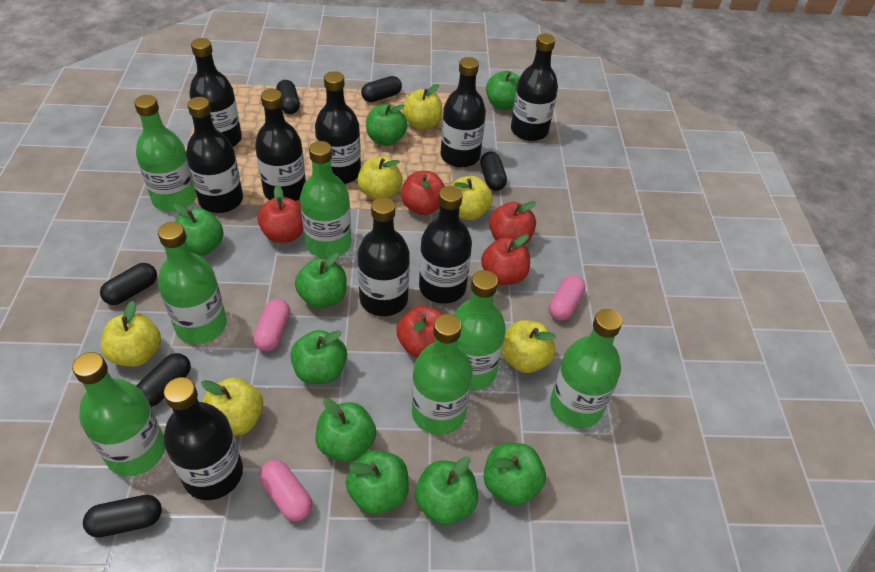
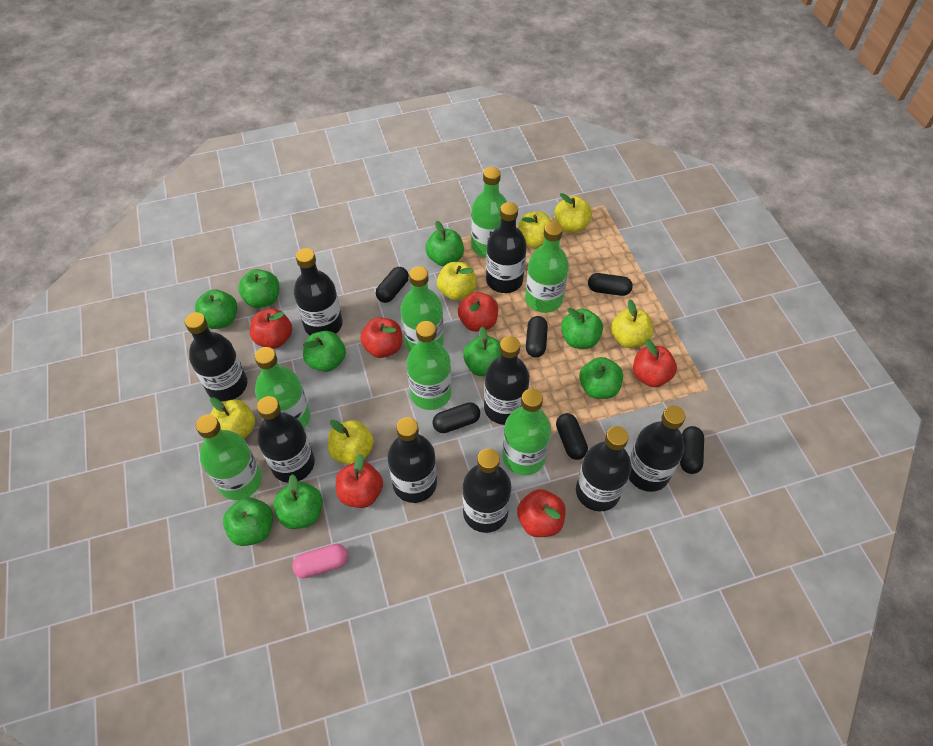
pink capsule: [253,299,290,351] [259,460,312,521] [549,275,585,321] = 3 -> [292,544,348,578] = 1
red apple: [257,185,303,243] [396,306,443,358] [401,171,445,215] [481,234,530,285] [489,201,536,245] = 5 -> [250,308,292,349] [336,454,383,508] [360,317,402,358] [458,292,498,332] [517,489,566,537] [633,339,677,387] = 6

